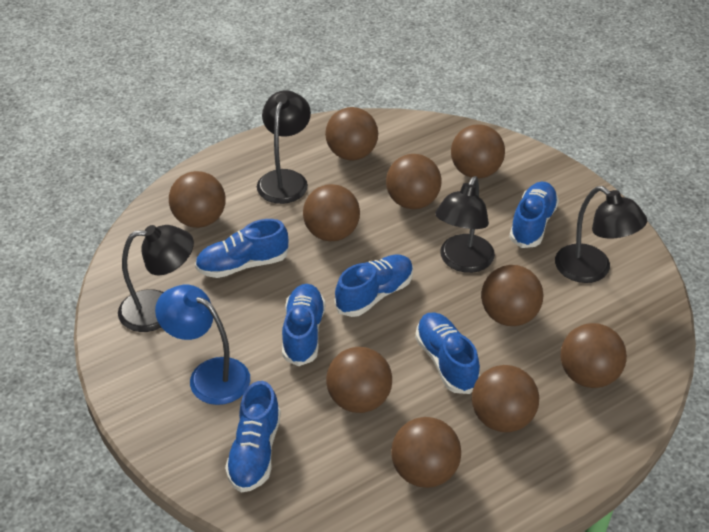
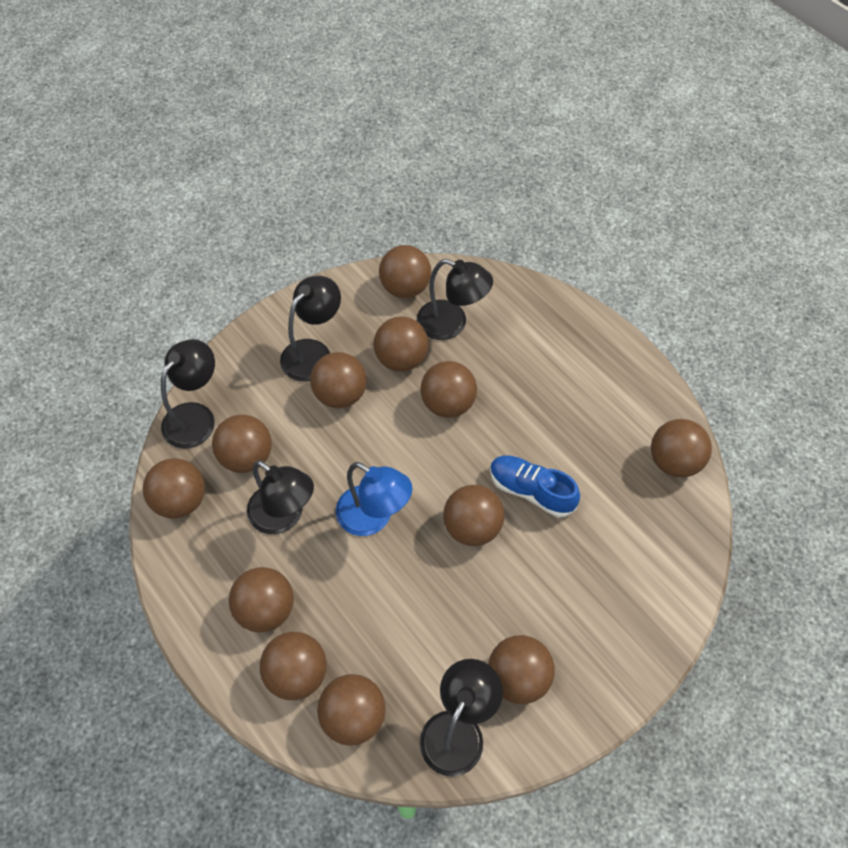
black lamp: [118,225,194,332] [257,90,311,204] [435,176,495,273] [555,186,647,283] = 4 -> [161,339,215,449] [247,460,314,534] [280,276,341,381] [417,259,493,340] [420,659,503,777] = 5
blue shoe: [195,219,289,278] [225,381,281,493] [282,284,326,366] [334,254,413,317] [415,312,480,394] [509,182,559,248] = 6 -> [490,456,580,517] = 1
brown ball: [169,171,225,228] [303,184,360,241] [325,107,378,160] [326,347,392,413] [386,154,442,209] [391,417,461,488] [451,124,505,179] [472,365,539,432] [481,265,544,326] [560,323,627,388] = 10 -> [143,458,205,519] [212,415,272,473] [229,567,294,632] [260,632,327,700] [310,352,367,408] [317,674,386,745] [374,316,429,372] [379,245,431,298] [420,361,477,418] [443,485,504,546] [488,635,555,704] [651,419,712,477] = 12

